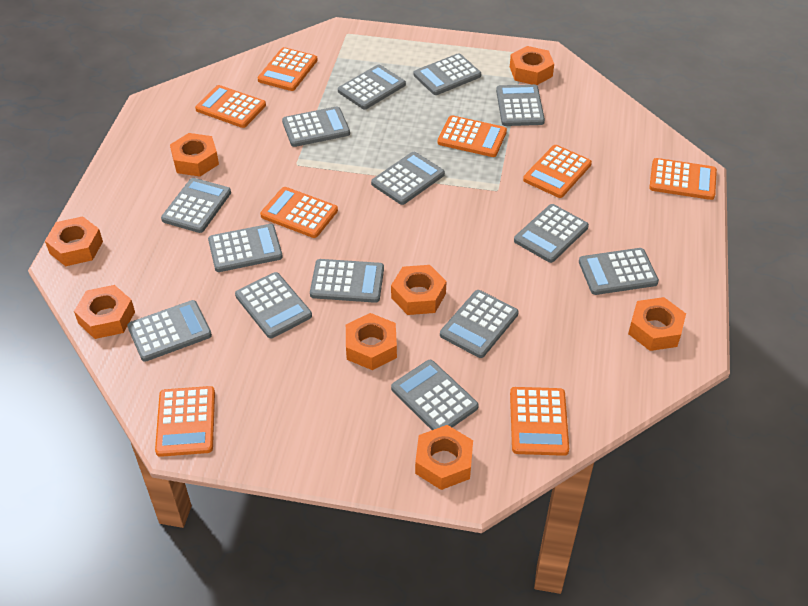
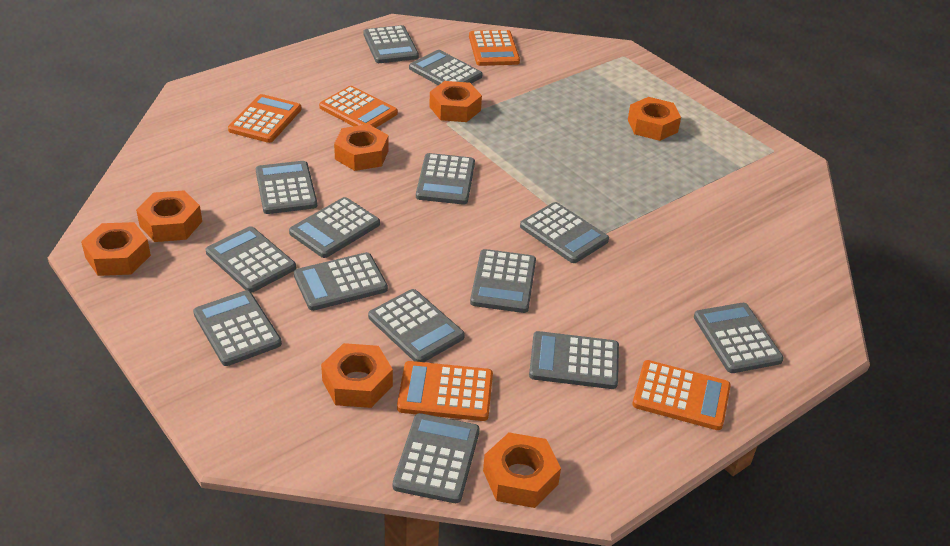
orange calculator: [155,386,215,457] [195,85,266,128] [257,47,318,91] [260,187,338,238] [438,115,507,157] [510,387,569,456] [523,145,592,198] [649,158,717,200] = 8 -> [228,94,302,143] [319,86,398,128] [397,361,493,421] [469,30,520,66] [632,360,731,430] = 5
orange nut: [45,216,103,266] [74,285,135,339] [170,133,219,177] [346,313,397,370] [391,265,447,315] [415,425,473,490] [510,46,554,85] [628,297,686,351] = 8 -> [81,222,151,276] [136,190,202,242] [321,343,393,408] [334,124,389,171] [429,81,482,122] [483,432,561,508] [628,97,681,141] = 7

